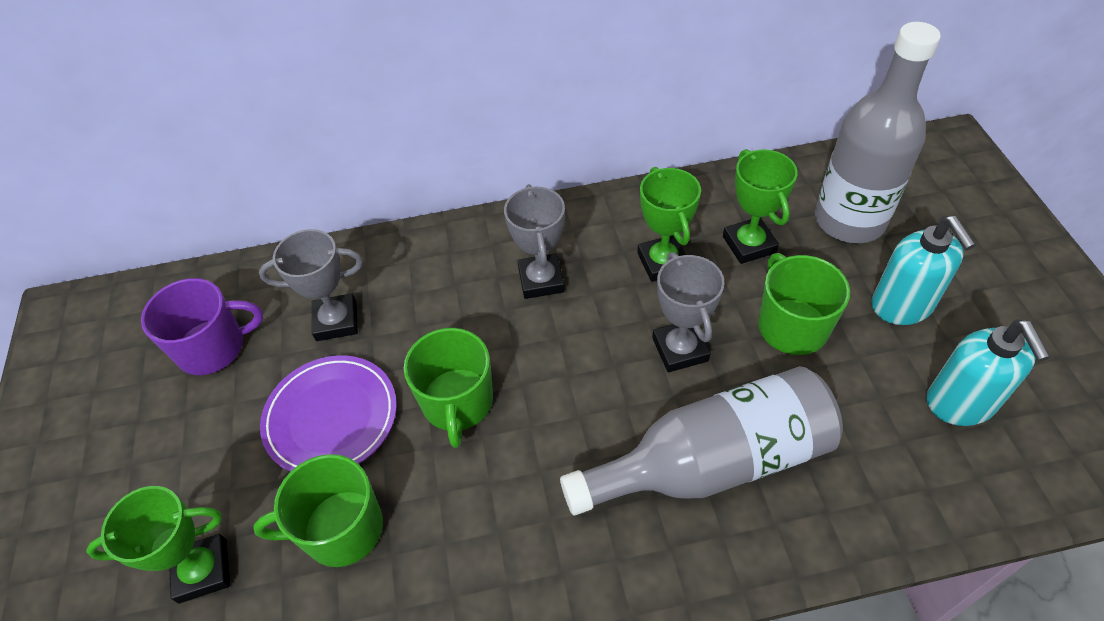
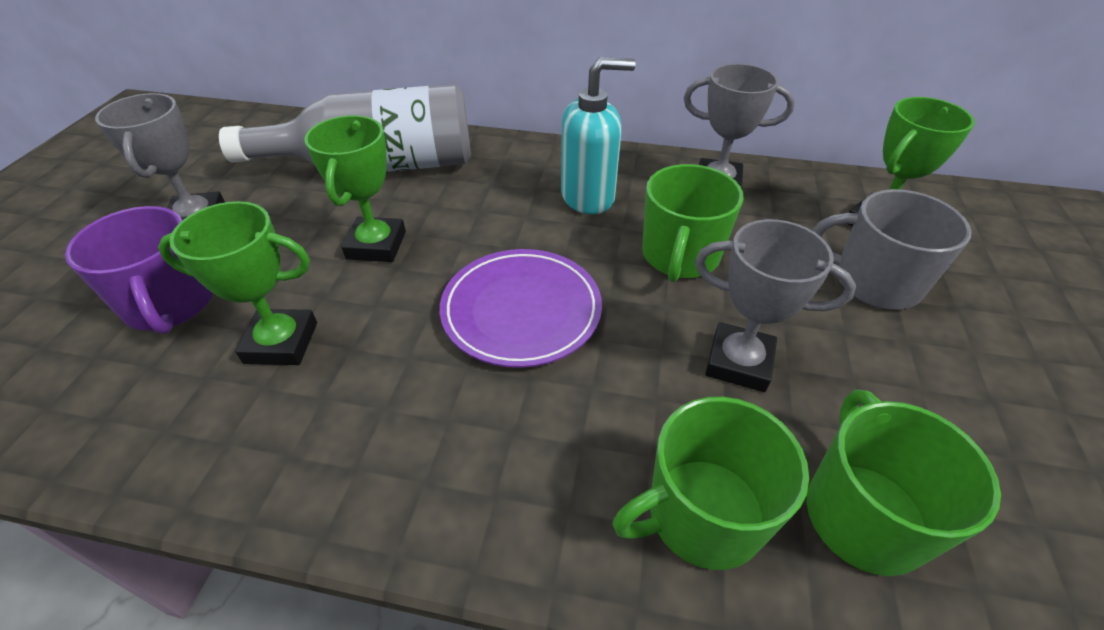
grey bottle: [560,366,843,515] [815,22,941,243] = 2 -> [219,84,471,172] = 1
grey mug: none = 0 -> [812,189,972,309] = 1
turquoise soap dispenser: [872,216,976,325] [927,319,1050,426] = 2 -> [561,57,636,214] = 1

